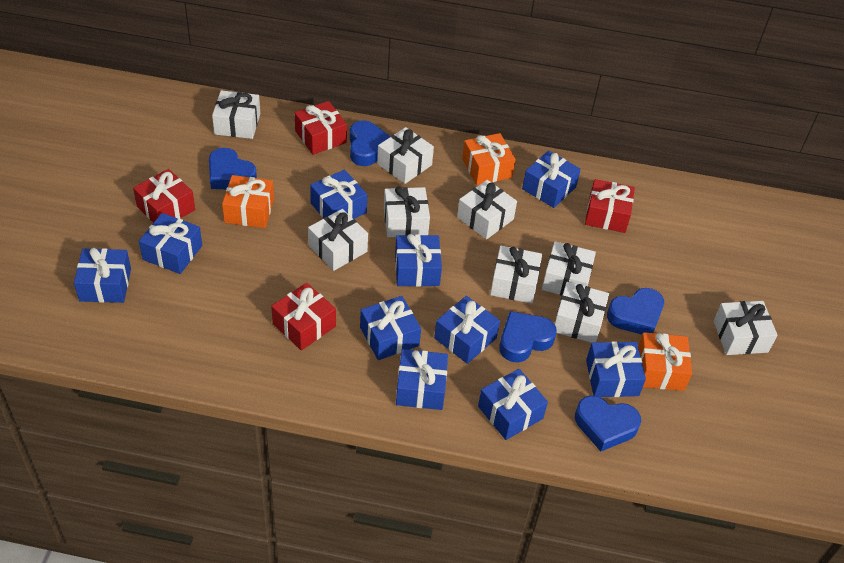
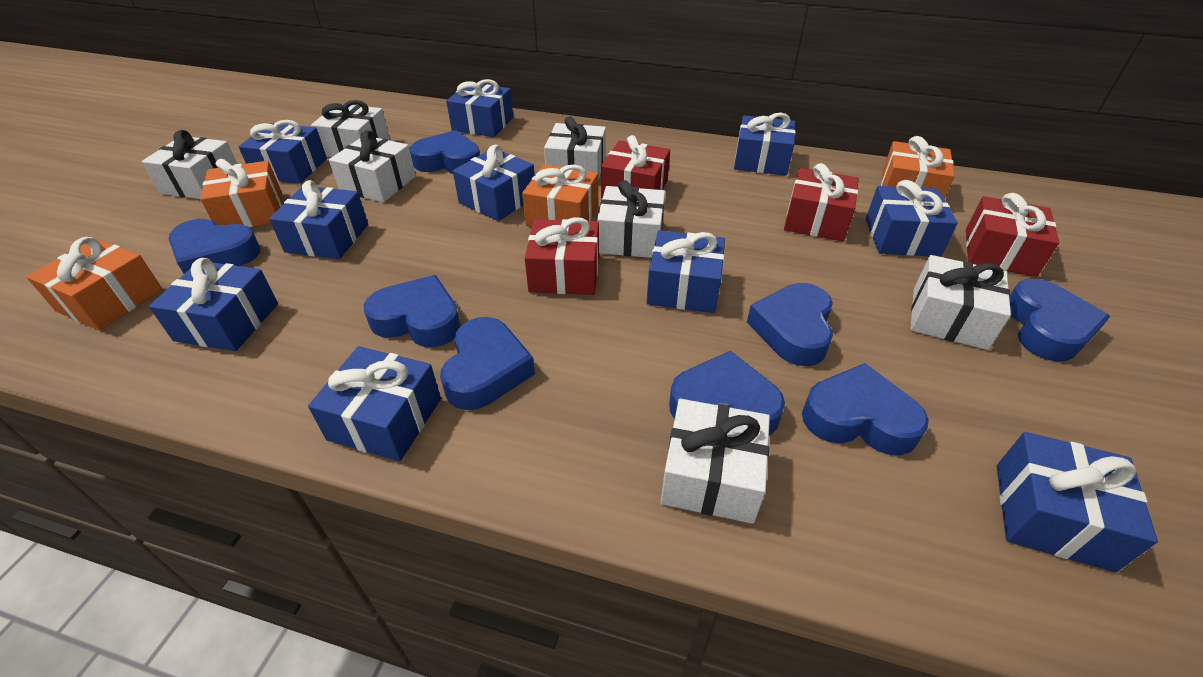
blue heart: [209,148,257,189] [350,120,390,166] [499,312,557,362] [575,396,641,452] [607,288,664,334] = 5 -> [168,219,260,274] [364,275,461,347] [410,130,480,174] [440,317,535,410] [669,351,785,436] [747,283,833,366] [802,363,929,455] [1009,279,1110,362] = 8
orange gift: [222,175,274,228] [462,133,516,185] [638,332,692,391] = 3 -> [26,237,162,331] [200,159,282,227] [522,164,598,227] [881,136,955,198] = 4
white gift: [212,90,260,139] [308,209,368,271] [377,127,434,184] [384,186,430,237] [457,180,517,239] [490,246,542,304] [542,241,596,296] [555,282,609,343] [713,301,778,355] = 9 -> [142,130,237,199] [311,100,390,157] [329,130,416,202] [544,116,606,181] [597,180,665,258] [661,399,770,524] [910,255,1011,350] = 7

